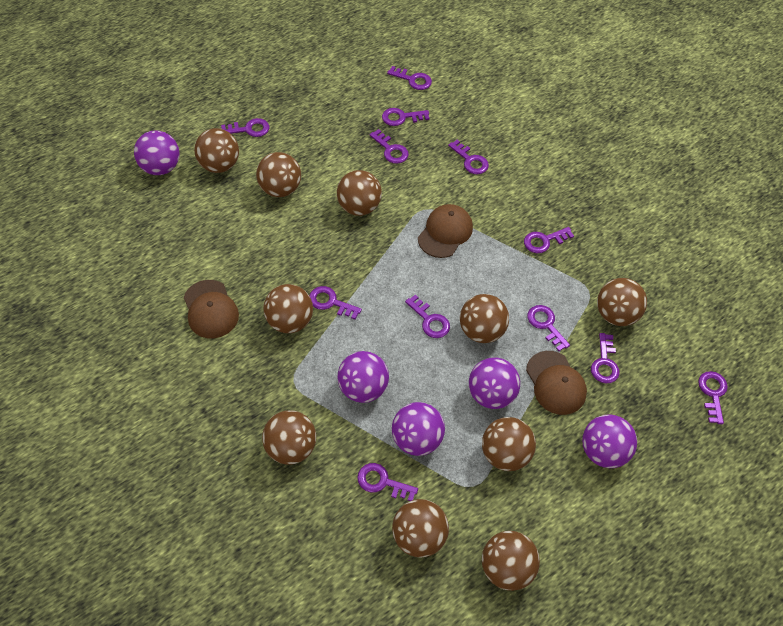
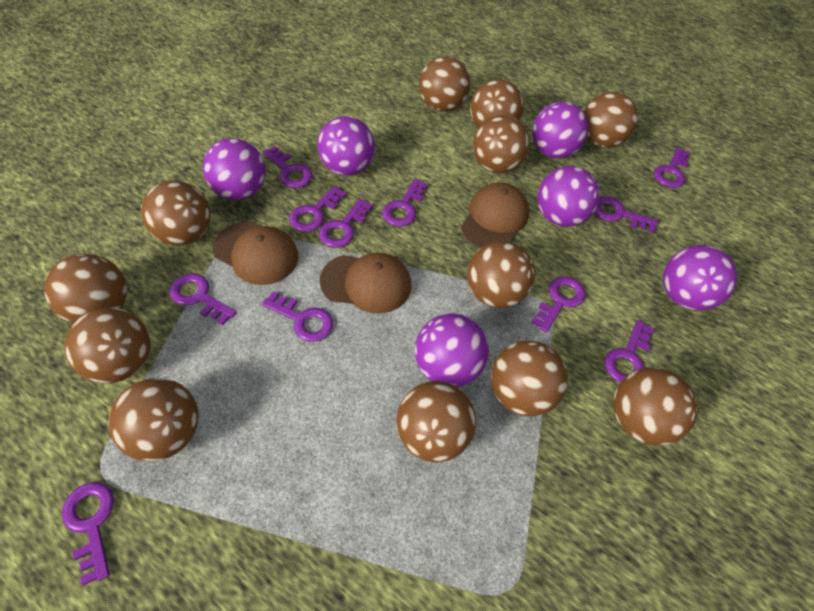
brown ball: [194,128,239,173] [256,152,301,197] [262,410,316,465] [263,284,313,333] [337,170,382,216] [392,499,449,558] [460,294,509,343] [482,417,536,471] [482,531,540,591] [597,278,647,326] = 10 -> [44,254,127,323] [64,308,151,384] [108,378,199,461] [141,181,211,246] [396,381,476,462] [419,56,470,112] [467,241,535,308] [470,79,524,128] [473,115,530,174] [491,340,568,416] [584,92,638,148] [613,367,698,445] = 12
purple ball: [134,130,179,175] [337,351,389,403] [392,402,445,456] [469,357,520,409] [582,414,637,468] = 5 -> [203,138,266,200] [317,116,375,176] [415,313,489,387] [532,101,589,159] [537,166,600,227] [663,245,737,310] = 6
purple key: [221,118,269,137] [309,286,362,319] [357,463,418,501] [369,129,409,164] [382,108,429,126] [387,66,432,90] [405,295,450,338] [448,140,489,174] [524,227,574,253] [527,305,570,351] [591,333,620,384] [698,371,728,424] = 12 -> [62,482,114,585] [169,273,237,325] [262,291,333,342] [263,146,312,188] [289,186,346,232] [319,198,373,247] [382,179,428,227] [531,276,586,333] [594,196,658,233] [605,320,654,382] [654,147,690,188] = 11

